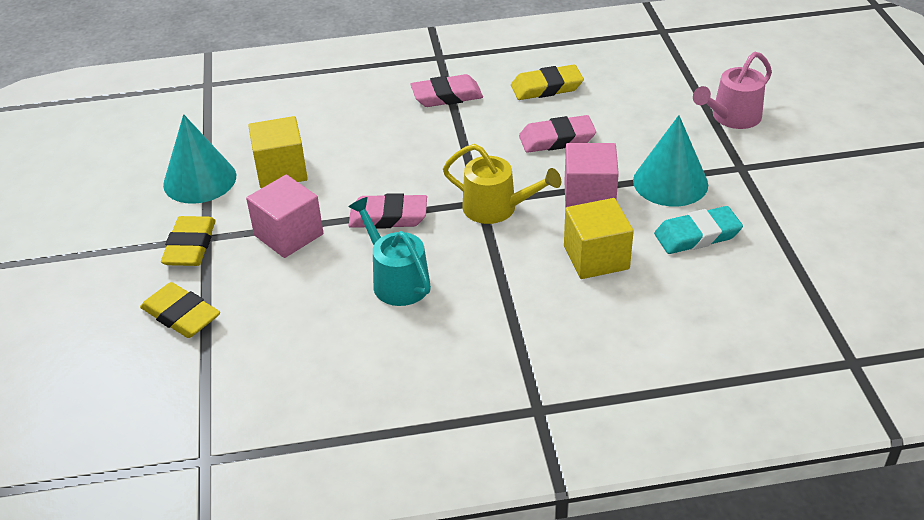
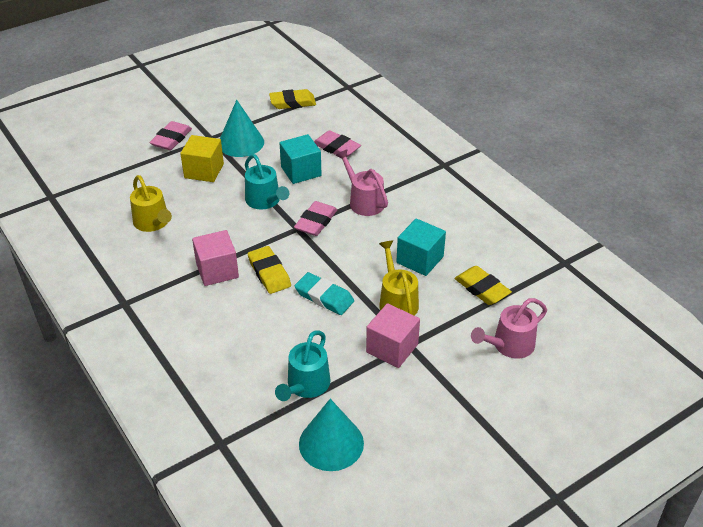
pink watering can: [693,52,772,129] = 1 -> [336,149,388,216] [471,298,547,359] = 2
turquoise cube: none = 0 -> [280,134,322,184] [396,218,446,276] = 2
turquoise watering can: [349,197,431,306] = 1 -> [245,154,289,209] [275,330,330,401] = 2
yellow cube: [248,116,308,188] [564,198,634,279] = 2 -> [180,135,224,182] = 1
yellow watering can: [443,144,561,224] = 1 -> [130,175,172,232] [379,241,419,316] = 2

